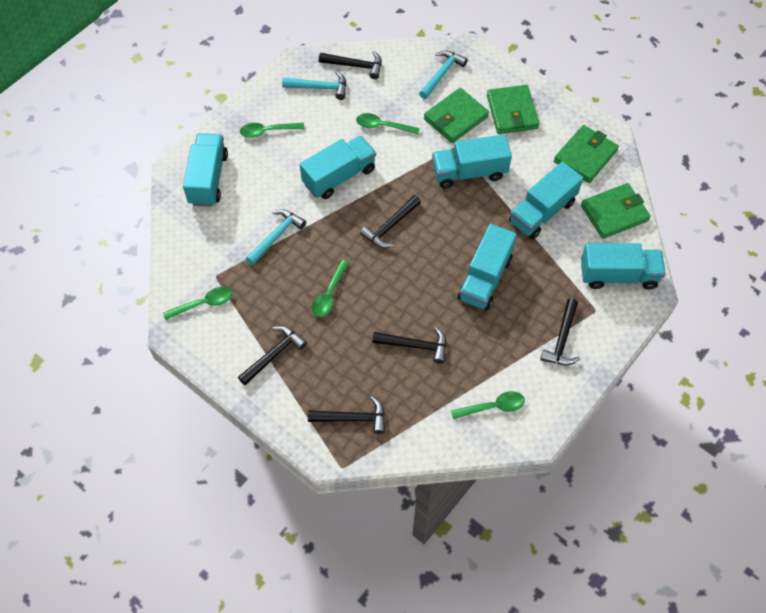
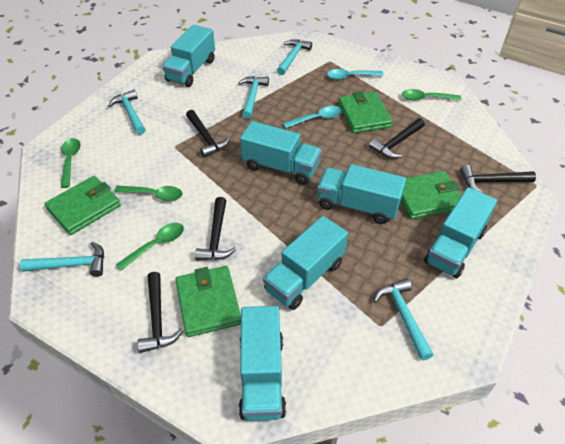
black hammer: [238,326,307,385] [308,396,385,434] [319,51,382,79] [360,195,421,248] [372,327,446,364] [540,298,580,365] = 6 -> [137,272,183,353] [186,110,230,158] [195,197,237,260] [369,118,425,159] [460,165,536,193] = 5
green spoon: [163,287,232,320] [240,123,305,138] [312,260,349,317] [356,113,420,135] [451,391,525,419] = 5 -> [61,138,81,188] [114,186,182,201] [116,223,184,270] [402,89,462,101] = 4
turquoise hammer: [246,209,306,265] [282,71,346,100] [419,50,468,99] = 3 -> [20,242,104,277] [108,90,146,135] [238,76,269,119] [277,39,312,75] [373,278,433,360] = 5
turquoise spoon: none = 0 -> [283,106,342,128] [327,69,384,80] = 2

